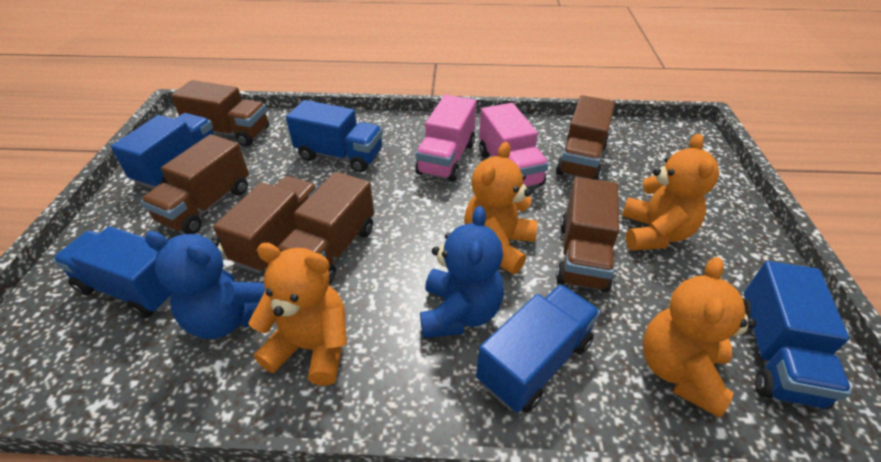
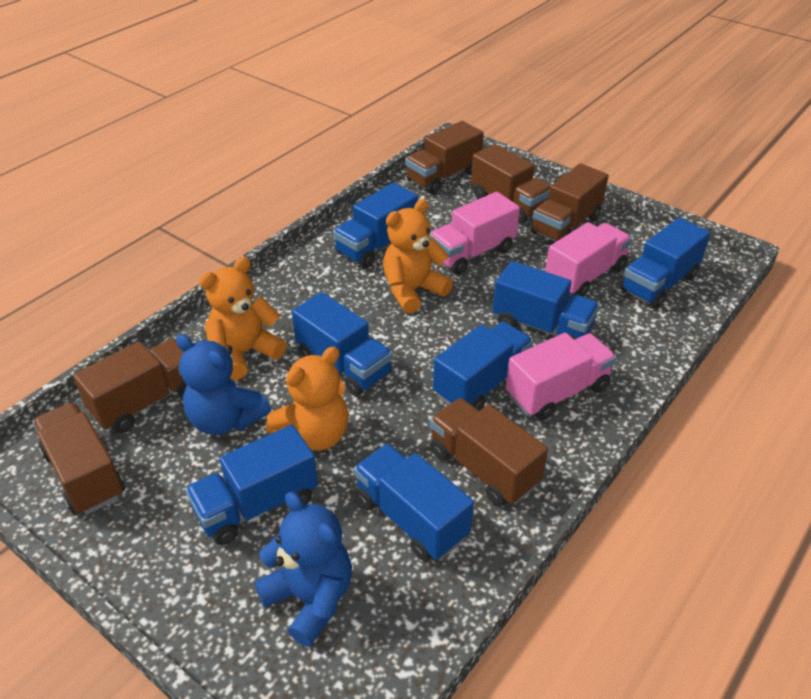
blue truck: [53,226,172,318] [111,113,214,189] [286,100,383,172] [476,285,601,413] [744,261,851,409] = 5 -> [185,425,318,545] [292,292,393,396] [333,183,418,268] [354,444,474,561] [433,322,533,411] [493,261,600,340] [620,218,710,308] = 7
orange teddy bear: [249,243,347,386] [464,142,538,274] [622,134,719,251] [643,257,757,418] = 4 -> [199,257,287,380] [266,347,349,450] [383,199,453,314] = 3
pink truck: [415,95,476,182] [479,103,549,187] = 2 -> [429,192,520,275] [506,333,617,421] [545,222,632,297] = 3

